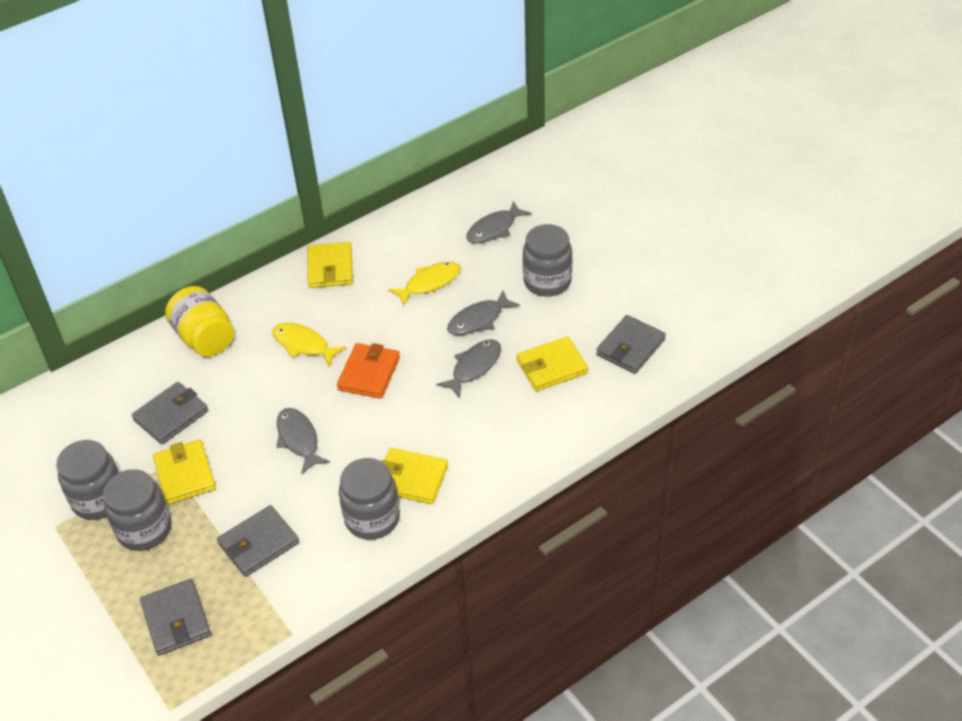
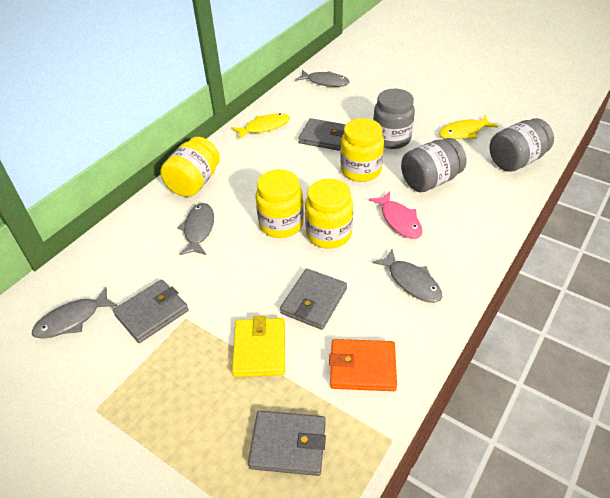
grey jar: [56,440,119,520] [103,469,171,551] [339,458,400,540] [523,224,572,297] = 4 -> [373,89,415,149] [401,138,466,192] [490,118,554,172] = 3
pink fish: none = 0 -> [369,191,422,239] = 1
yellow jar: [165,286,234,357] = 1 -> [160,137,220,197] [256,169,304,238] [305,179,353,249] [340,118,384,182] = 4
yellow wallet: [153,439,216,505] [308,242,353,288] [381,448,448,504] [516,336,588,391] = 4 -> [232,316,285,377] = 1

